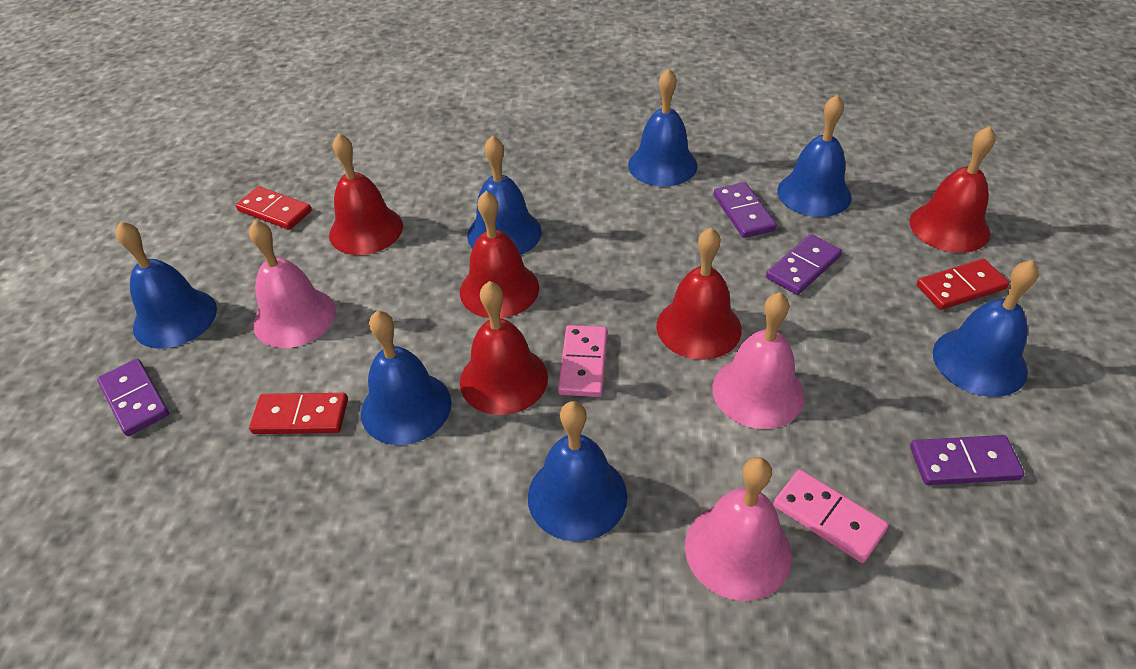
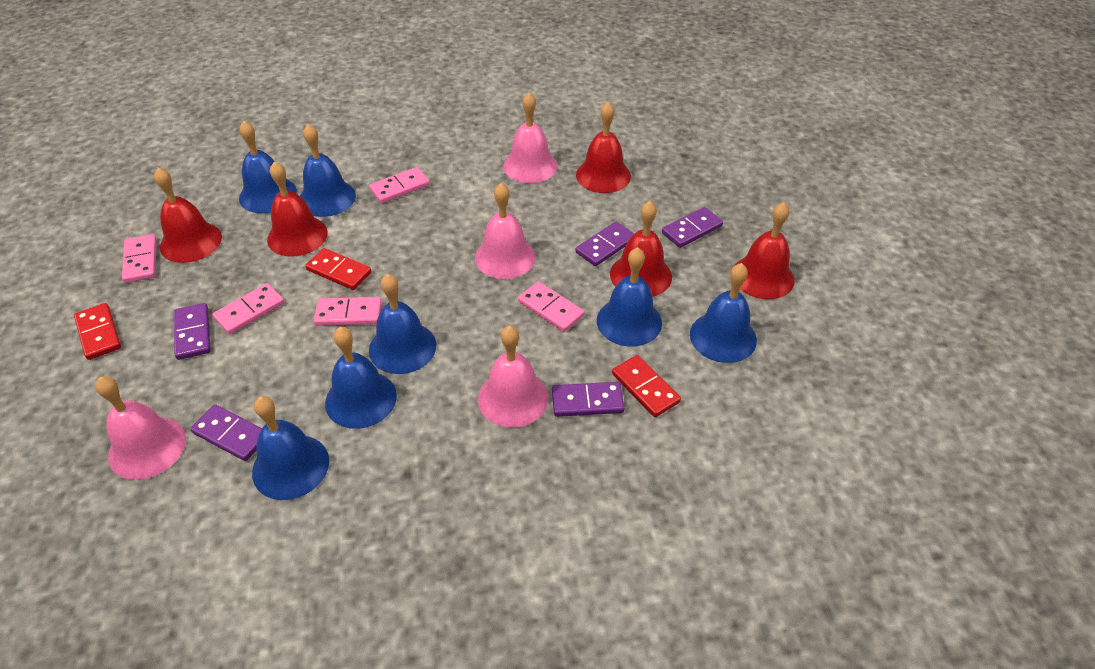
pink bell: [249,220,336,348] [685,457,792,601] [712,292,805,429] = 3 -> [95,376,186,480] [475,183,536,279] [478,326,548,428] [503,93,558,183] = 4
pink domino: [558,325,607,397] [773,470,888,563] = 2 -> [122,234,157,283] [213,283,285,334] [314,297,382,326] [369,167,430,203] [518,281,584,332] = 5
purple domino: [97,359,169,436] [714,182,777,238] [766,234,842,295] [910,435,1024,485] = 4 -> [174,303,211,360] [190,404,262,461] [552,382,624,417] [576,222,635,266] [662,207,723,248] = 5

